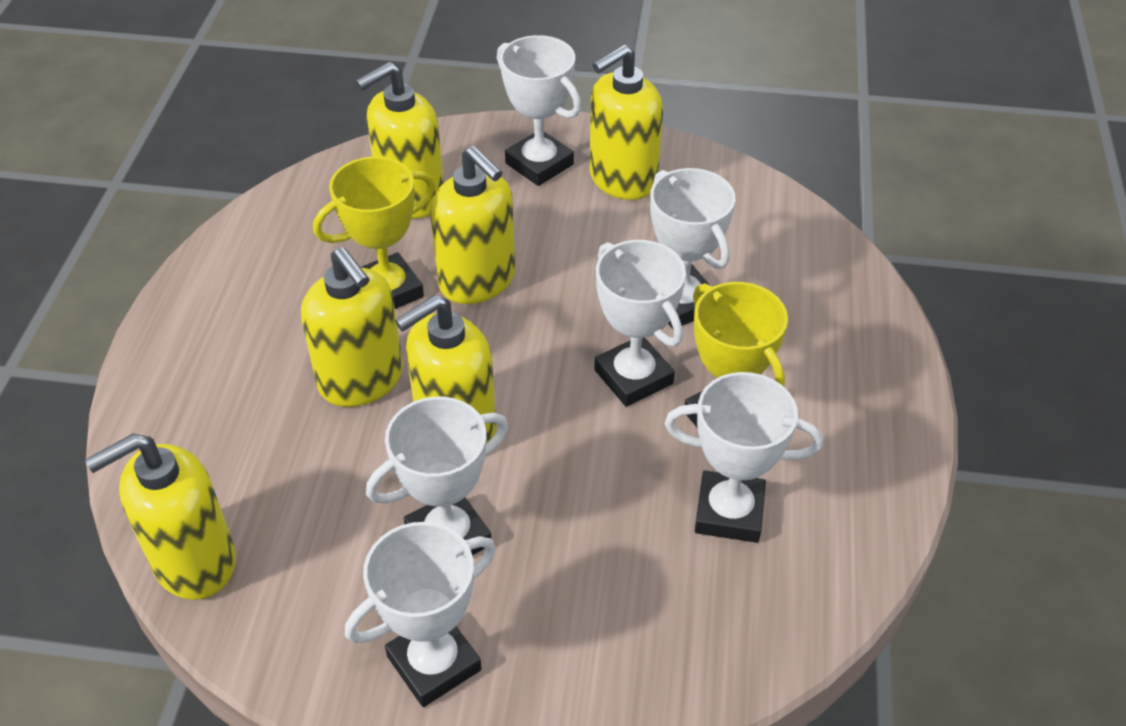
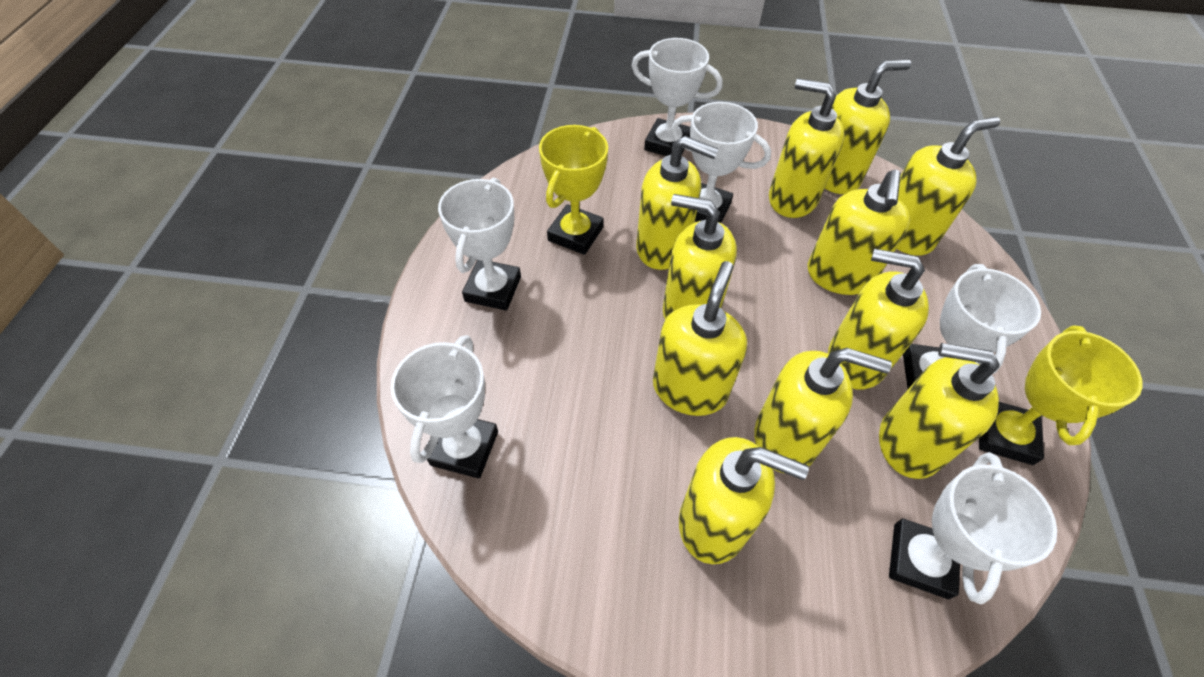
yellow soap dispenser: [85,434,236,600] [301,247,403,407] [355,62,444,218] [395,295,496,443] [430,146,515,304] [589,44,663,200] = 6 -> [636,136,718,270] [653,261,747,416] [663,194,737,320] [679,437,809,564] [754,348,892,473] [769,78,844,218] [808,170,910,295] [825,59,911,194] [828,249,929,390] [879,343,1000,479] [897,117,1000,256] = 11

